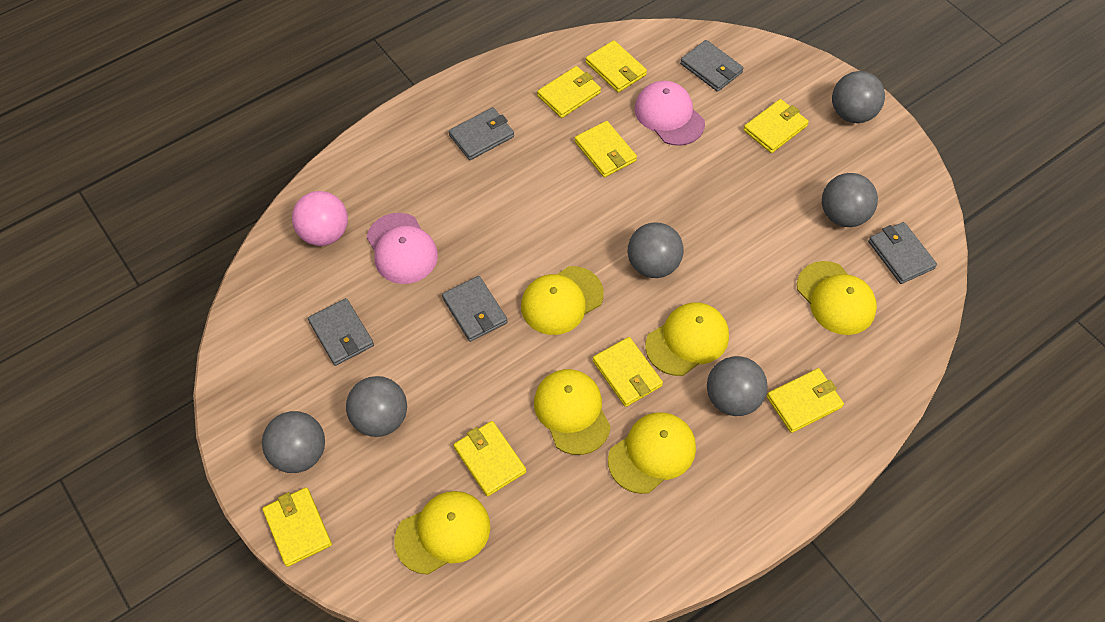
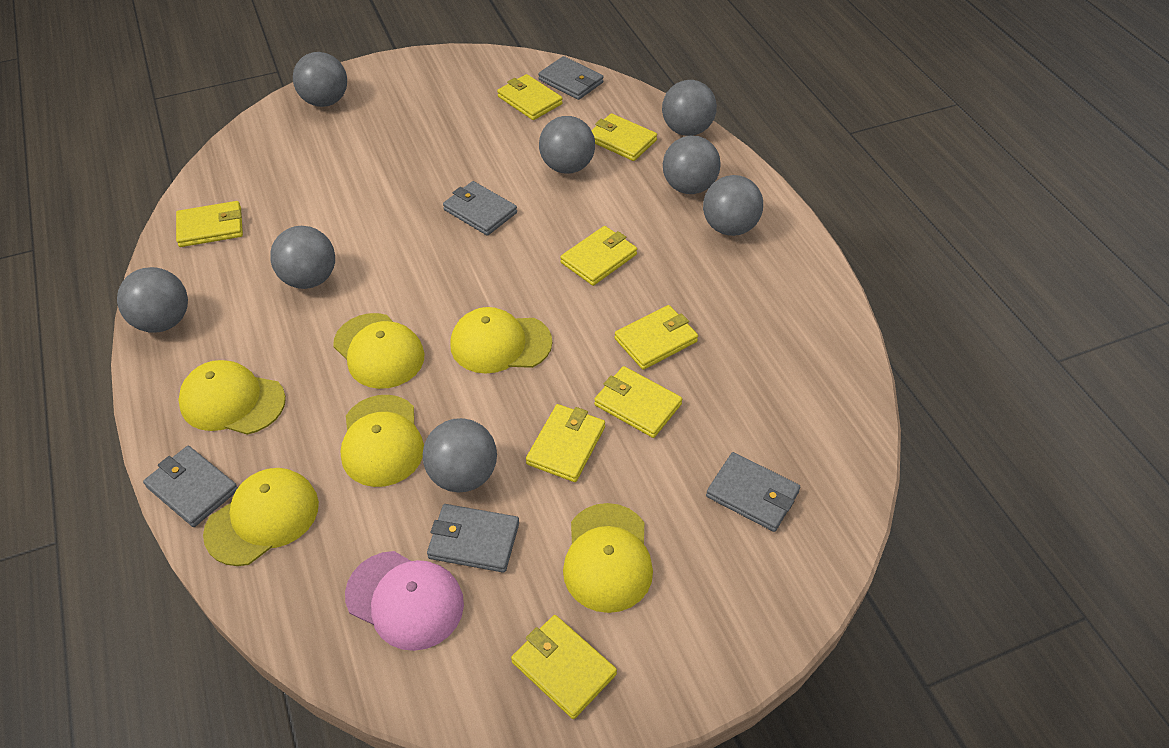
grey ball: [262,411,325,473] [346,376,407,437] [628,222,684,278] [707,356,768,416] [822,173,878,227] [832,71,885,123] = 6 -> [117,267,188,333] [270,226,335,289] [293,52,347,107] [423,418,497,493] [539,116,595,174] [662,80,717,136] [663,135,721,194] [703,175,763,236] = 8
pink ball: [292,191,348,246] = 1 -> none = 0
pink cap: [367,213,438,284] [635,81,705,146] = 2 -> [345,551,464,651] = 1

